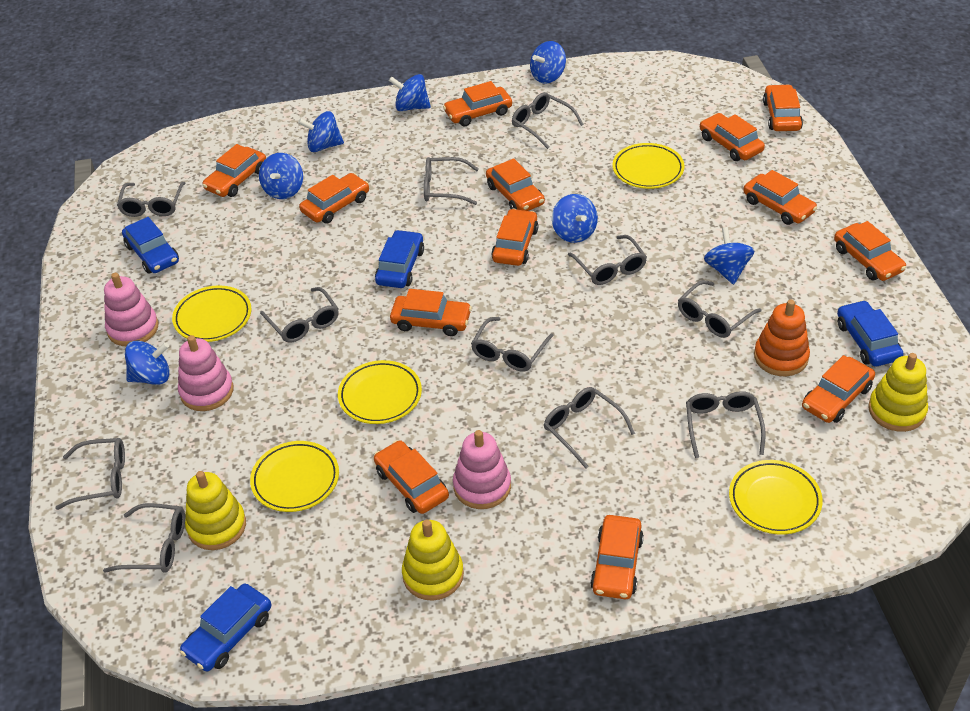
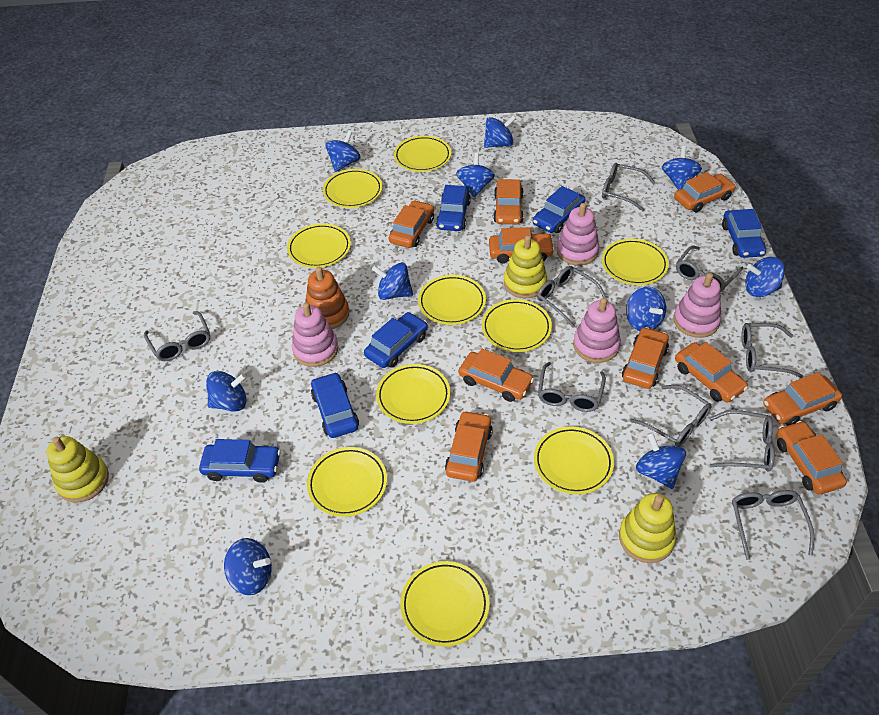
blue car: [122,217,179,274] [180,584,271,672] [375,230,424,288] [837,300,903,367] = 4 -> [199,439,281,483] [311,372,359,438] [364,312,428,368] [436,185,471,231] [533,186,585,233] [722,209,766,258] = 6
blue spinning top: [125,341,170,385] [259,153,303,199] [298,111,344,152] [389,74,431,111] [530,41,566,84] [552,194,598,243] [704,227,754,285] = 7 -> [206,371,247,412] [224,538,272,595] [325,130,361,172] [372,263,413,300] [456,153,495,197] [484,115,516,148] [626,287,666,331] [636,432,686,489] [662,146,702,190] [745,257,785,297] = 10
grey glasses: [55,438,125,510] [103,503,185,573] [117,182,185,217] [260,287,339,343] [424,157,479,205] [471,317,554,371] [512,92,583,149] [544,387,635,469] [568,235,647,285] [678,280,762,338] [686,391,766,458] = 11 -> [144,311,210,361] [537,266,607,328] [538,362,606,412] [602,163,656,212] [630,385,712,447] [676,245,743,292] [709,410,775,472] [732,490,814,560] [741,323,803,378] = 9
orange car: [203,144,266,197] [299,173,369,224] [374,440,449,514] [390,289,472,336] [443,81,512,126] [486,159,545,211] [491,209,538,266] [590,515,644,599] [700,113,765,161] [743,170,817,225] [763,84,803,131] [802,355,875,423] [834,221,906,281] = 13 -> [389,200,434,248] [445,411,493,482] [459,349,534,402] [489,227,555,263] [493,179,523,224] [622,327,669,389] [674,172,736,212] [675,342,748,402] [764,372,842,426] [777,421,847,494] = 10
pink stacking toy: [104,273,159,346] [178,335,233,411] [453,430,511,509] = 3 -> [292,303,338,367] [557,203,599,265] [573,298,621,363] [673,273,721,338] = 4
yellow plate: [172,285,252,342] [250,441,339,512] [338,360,422,424] [612,143,684,189] [729,460,823,535] = 5 -> [287,224,351,268] [307,447,387,517] [323,169,383,208] [376,364,450,424] [394,136,451,172] [400,561,489,647] [418,275,486,325] [482,299,552,352] [534,427,614,494] [602,239,669,285] = 10

